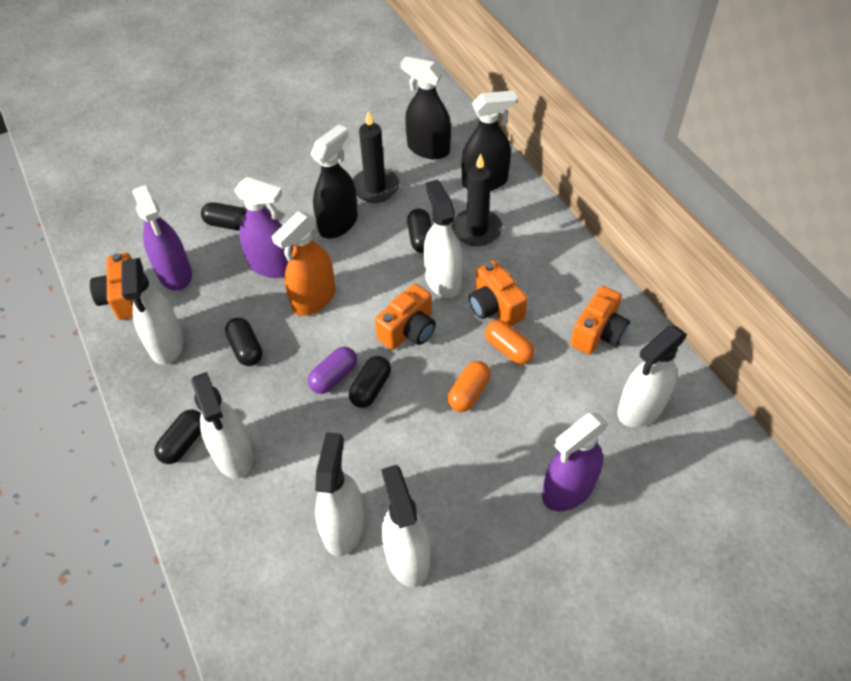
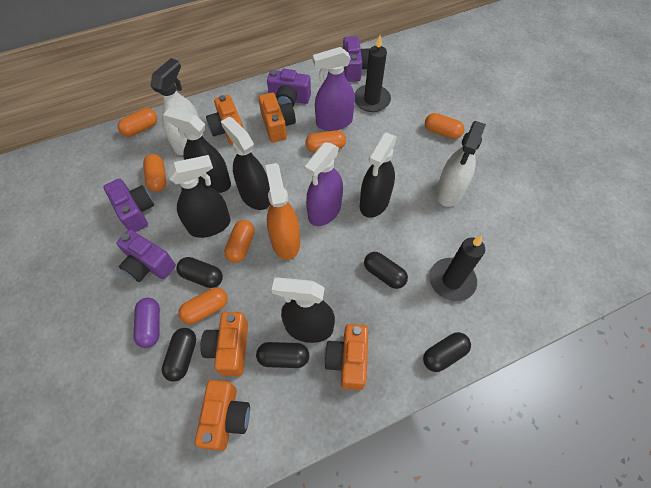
black spray bottle: [311,124,358,239] [401,57,451,159] [461,90,517,191] = 3 -> [163,108,231,193] [167,155,230,238] [221,116,270,210] [272,277,335,343] [360,133,397,218] = 5
orange camera: [90,253,133,320] [375,284,436,350] [469,260,528,326] [570,286,630,355] = 4 -> [195,380,250,451] [200,312,248,376] [206,95,243,145] [258,93,296,143] [324,324,368,390] = 5
orange capsule: [447,361,491,412] [485,320,535,364] = 2 -> [118,108,157,137] [143,154,166,192] [178,288,227,324] [224,220,255,263] [306,130,346,152] [425,113,465,139] = 6
purple camera: none = 0 -> [104,178,154,232] [117,230,176,282] [267,69,311,106] [343,36,370,82] = 4
purple spray bottle: [132,185,192,291] [234,177,293,278] [542,413,608,511] = 3 -> [305,142,343,226] [312,47,355,131] = 2
white spray bottle: [121,258,184,365] [191,372,254,479] [315,432,364,556] [381,465,430,588] [424,180,463,298] [617,325,687,428] = 6 -> [150,58,204,155] [436,121,486,207] = 2

